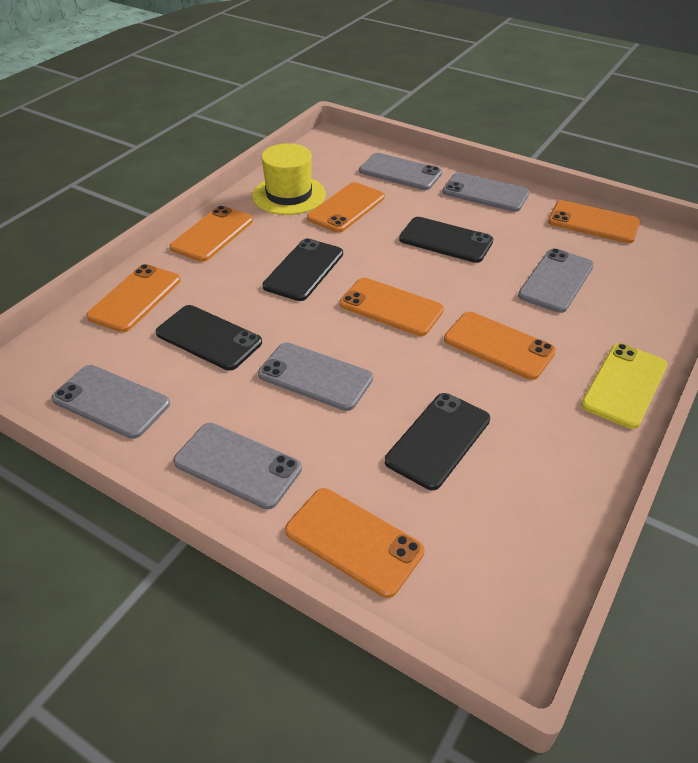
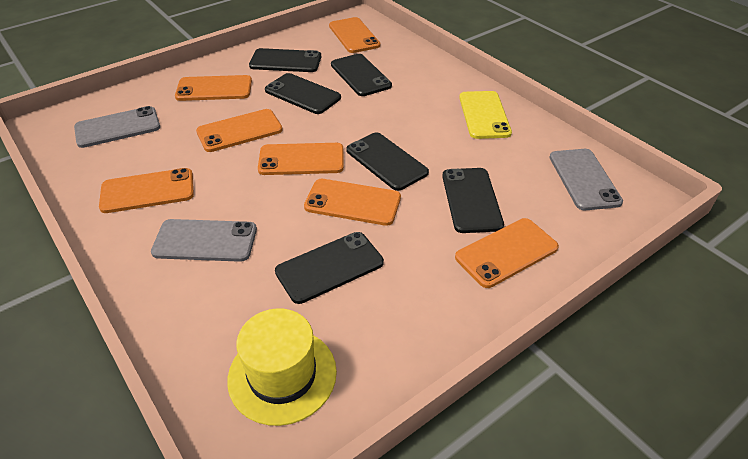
black phone: [156,305,262,371] [262,238,343,301] [385,393,490,490] [399,217,493,263] = 4 -> [249,48,321,72] [265,73,341,114] [275,232,384,304] [331,54,392,96] [346,132,429,191] [442,168,504,233] = 6
grey phone: [51,365,170,439] [173,423,302,509] [258,342,373,411] [359,153,442,190] [442,172,529,212] [518,248,594,313] = 6 -> [74,106,160,148] [151,219,257,262] [549,149,623,210] = 3

